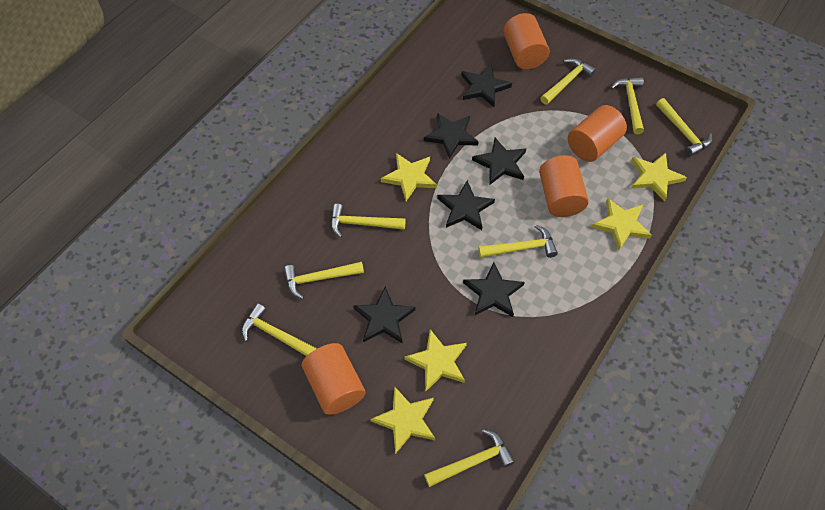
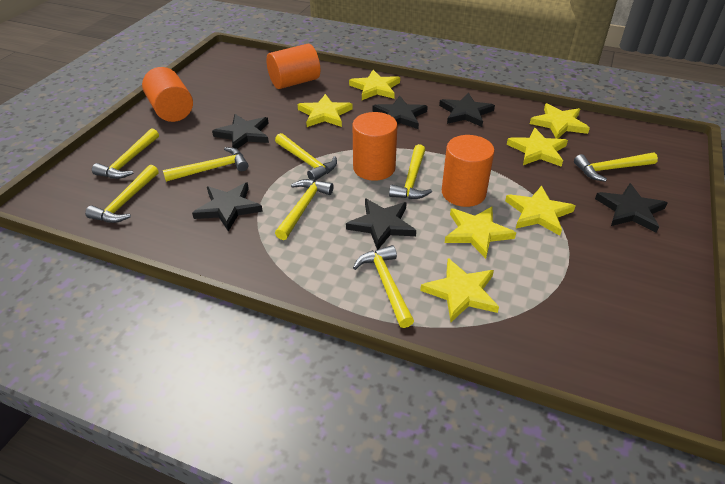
yellow star: [370,386,435,454] [381,153,437,201] [404,329,467,392] [592,198,652,250] [631,153,687,202] = 5 -> [298,94,352,127] [349,70,400,100] [420,258,499,322] [445,206,516,259] [505,186,575,236] [507,128,568,167] [530,103,590,139] = 7

